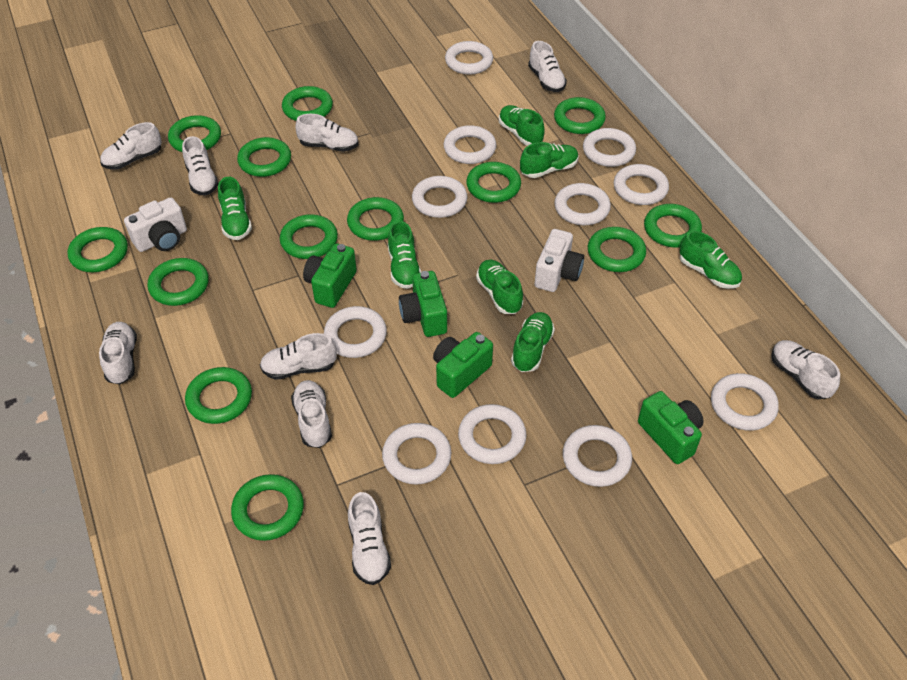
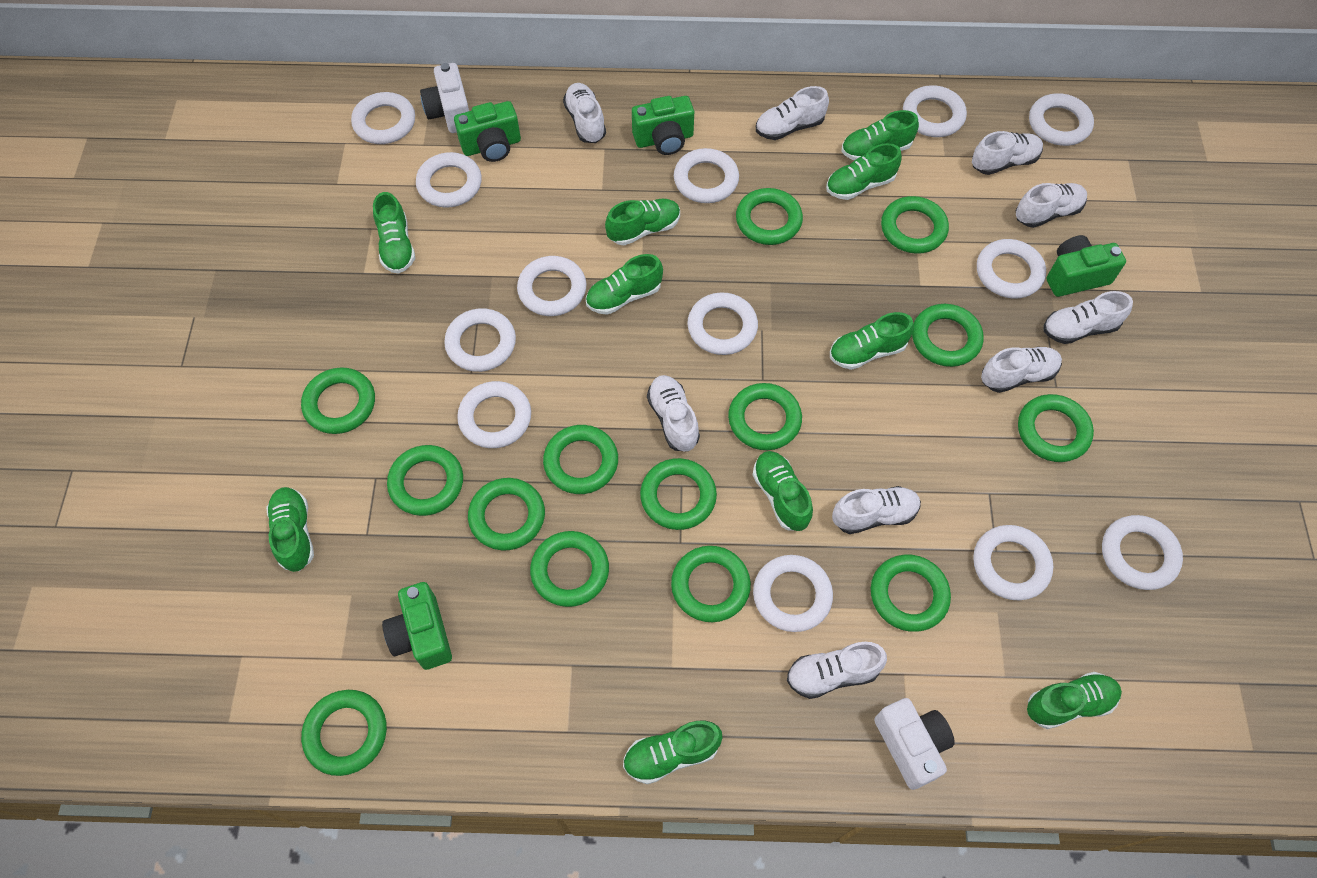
green ring: [67,227,128,272] [148,258,209,306] [168,115,221,152] [185,367,252,424] [231,474,304,541] [237,137,291,177] [280,214,338,259] [282,86,333,121] [347,197,404,241] [466,162,521,203] [554,97,606,134] [588,227,646,272] [644,204,702,247] = 13 -> [301,367,375,434] [301,690,387,776] [387,445,463,516] [468,478,545,550] [530,531,609,607] [543,425,618,494] [640,458,717,530] [671,546,751,622] [728,383,802,450] [736,188,803,245] [871,554,951,632] [881,196,949,254] [912,304,984,367] [1018,394,1094,462] = 14
green shoe: [218,177,252,240] [388,221,421,289] [476,260,523,314] [499,105,545,146] [511,312,555,372] [520,142,579,178] [680,231,742,289] = 7 -> [266,487,314,572] [373,192,415,274] [586,254,663,315] [605,199,680,245] [623,721,723,784] [752,451,813,531] [826,143,902,200] [830,312,914,370] [842,110,919,161] [1027,672,1122,729] = 10
white ring: [324,306,387,358] [382,423,451,485] [412,176,468,218] [443,125,496,164] [445,41,493,75] [458,404,527,464] [554,183,611,225] [563,425,632,487] [583,128,636,167] [614,164,669,205] [711,373,779,431] = 11 -> [351,92,415,144] [416,152,482,208] [444,308,516,372] [457,381,531,448] [517,256,586,316] [674,148,739,203] [687,293,758,355] [753,555,833,632] [903,85,967,137] [973,525,1053,600] [977,239,1046,298] [1029,93,1094,146] [1102,515,1183,590] = 13

